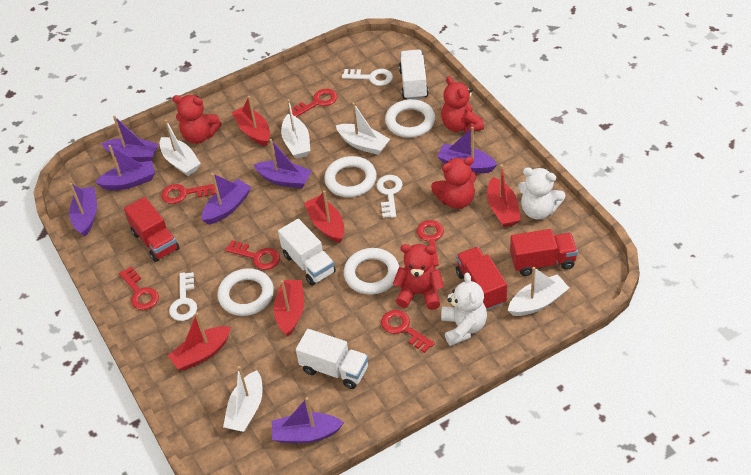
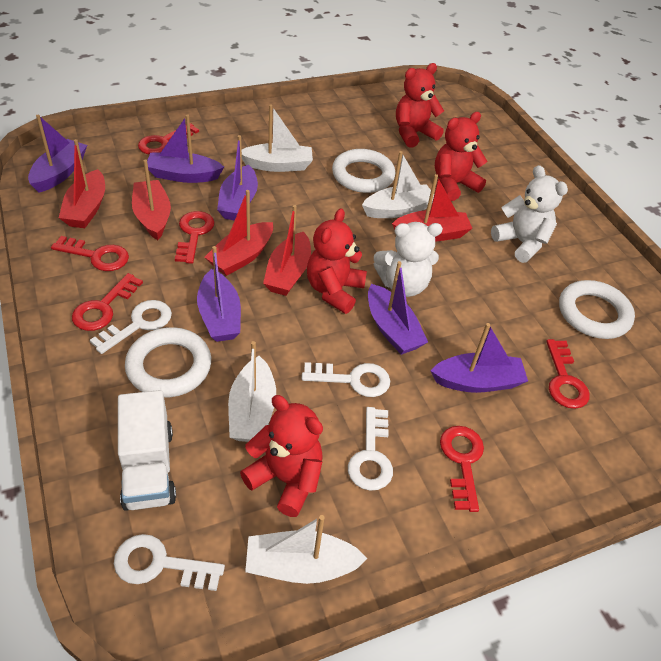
purple boat: [69,183,97,237] [95,145,155,190] [101,116,158,162] [202,173,251,225] [254,139,312,188] [272,397,344,443] [437,127,498,173] = 7 -> [28,115,87,193] [147,115,224,183] [197,246,241,342] [217,135,258,221] [368,261,428,355] [430,323,528,393] = 6
red truck: [124,197,179,262] [456,247,507,310] [510,229,578,276] = 3 -> none = 0
white boat: [160,119,201,176] [223,366,263,432] [281,99,310,159] [336,102,390,155] [508,267,569,316] = 5 -> [228,341,276,442] [242,104,313,172] [245,515,368,584] [362,151,434,218] = 4
white key: [169,272,197,321] [342,69,393,86] [376,175,403,218] = 3 -> [90,300,172,354] [114,534,225,591] [302,362,390,397] [348,407,393,491] = 4
white ring: [218,268,274,316] [324,156,377,197] [344,248,399,295] [385,99,435,138] = 4 -> [125,327,211,398] [332,149,396,193] [559,280,635,339] = 3
white truck: [278,219,336,286] [296,329,369,389] [399,49,429,100] = 3 -> [118,390,176,511] = 1

